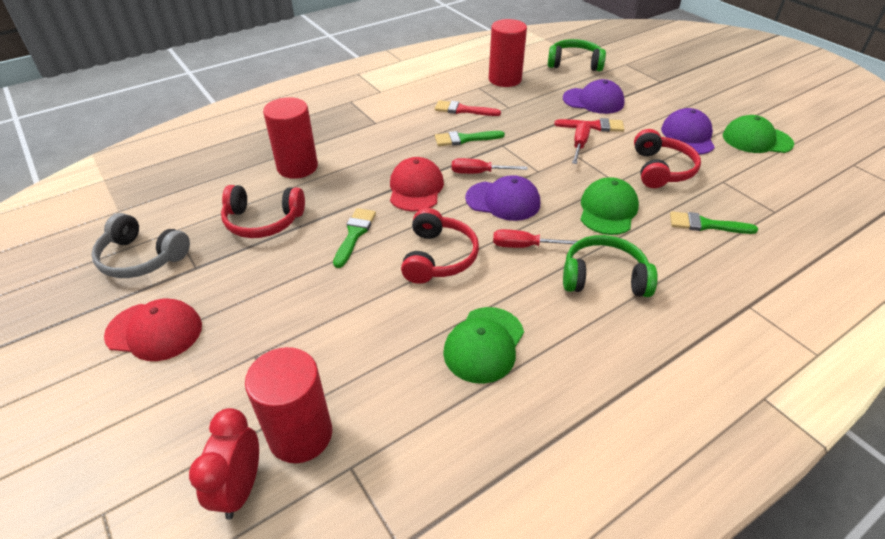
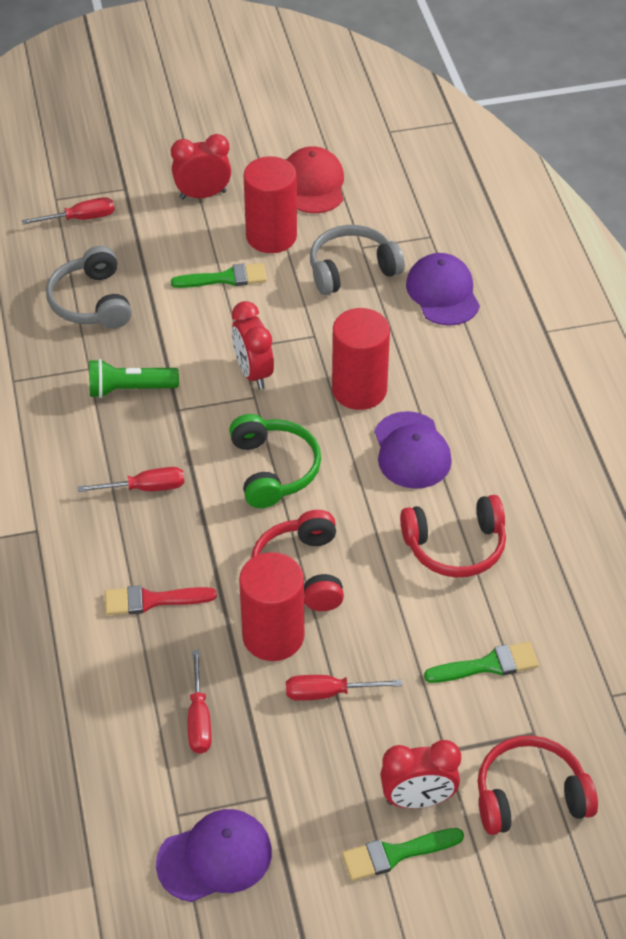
green cap: [443,307,524,384] [580,177,639,235] [723,115,794,153] = 3 -> none = 0
green flashlight: none = 0 -> [89,359,179,398] = 1
green headphones: [548,39,606,71] [563,235,658,297] = 2 -> [229,414,321,508] = 1
grey headphones: [91,213,190,278] = 1 -> [46,246,132,329] [310,225,405,295] = 2
red brush: [435,100,501,116] [554,118,624,132] = 2 -> [105,585,217,615] = 1
red cap: [104,299,202,361] [390,157,444,212] = 2 -> [287,146,344,213] = 1
red clock: [189,408,259,520] = 1 -> [171,134,231,199] [232,301,274,389] [380,740,461,808] = 3
red screwdriver: [452,158,528,174] [493,229,577,248] [572,121,591,164] = 3 -> [22,197,115,225] [78,467,184,492] [188,650,212,754] [286,675,402,701] = 4

